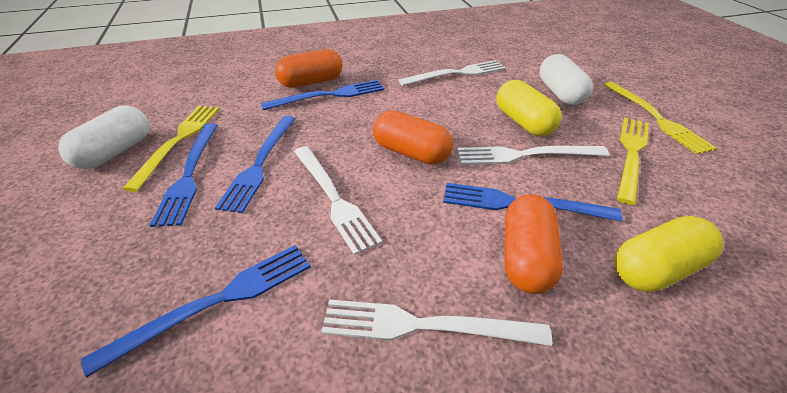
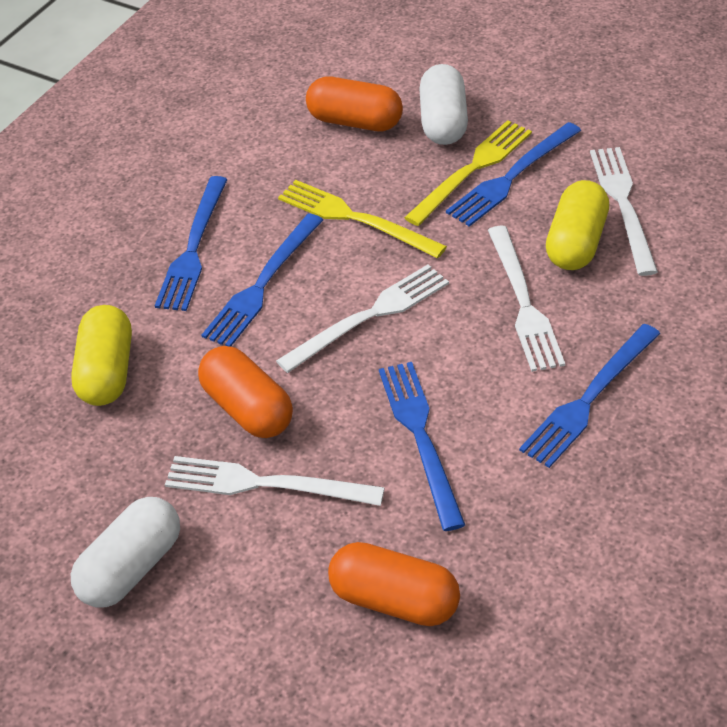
yellow fork: [123,106,219,192] [604,82,717,154] [617,118,649,205] = 3 -> [278,180,447,259] [404,120,532,226] = 2

